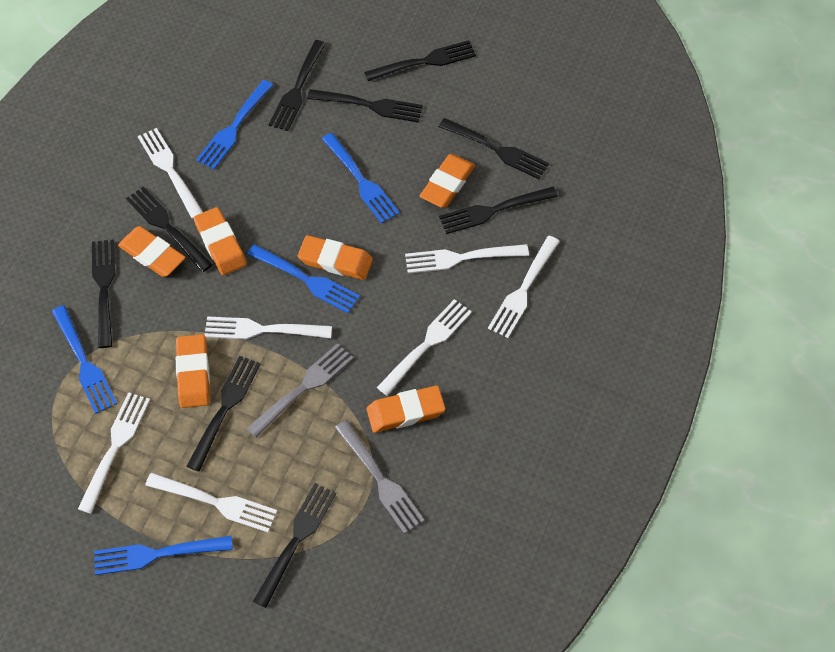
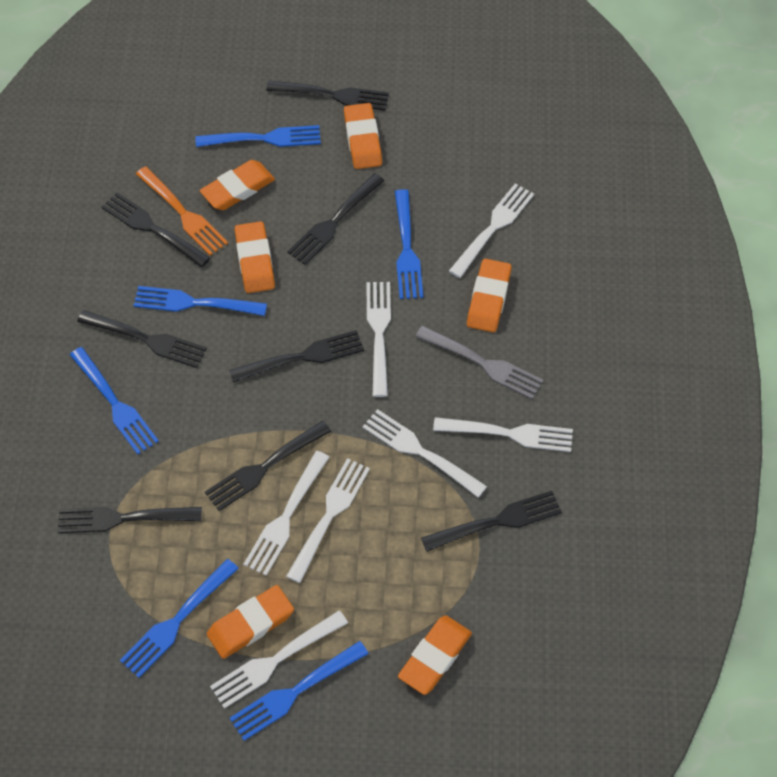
black fork: [92,239,115,348] [126,187,213,272] [186,356,261,472] [253,483,336,608] [269,40,326,131] [307,89,423,123] [364,40,476,81] [439,118,549,179] [439,187,558,234] = 9 -> [58,507,202,533] [77,310,207,368] [102,192,210,267] [205,421,331,511] [229,330,364,382] [266,81,389,111] [287,173,385,265] [421,491,562,552] = 8
blue fork: [52,305,117,414] [94,536,233,575] [196,80,273,169] [247,244,360,313] [322,133,400,224] = 5 -> [70,347,159,454] [120,559,239,678] [133,286,267,316] [196,125,321,147] [230,641,369,741] [395,189,423,299] = 6
grey fork: [247,343,354,438] [335,420,425,534] = 2 -> [415,326,543,399] = 1
orange fork: none = 0 -> [136,166,228,255] = 1

